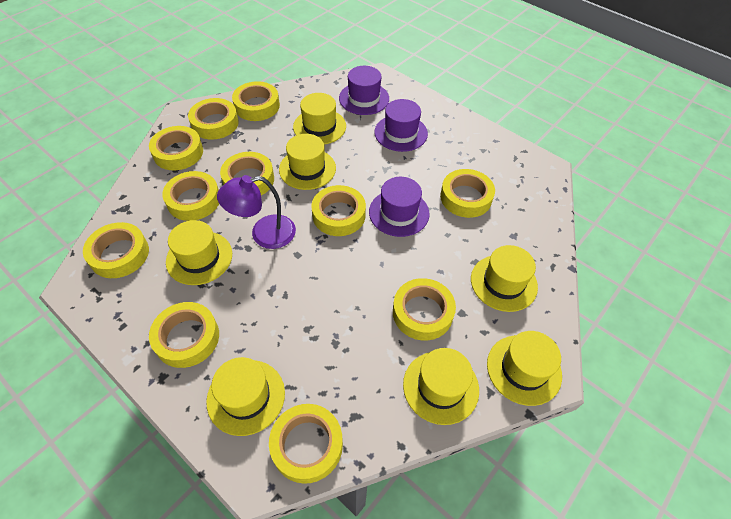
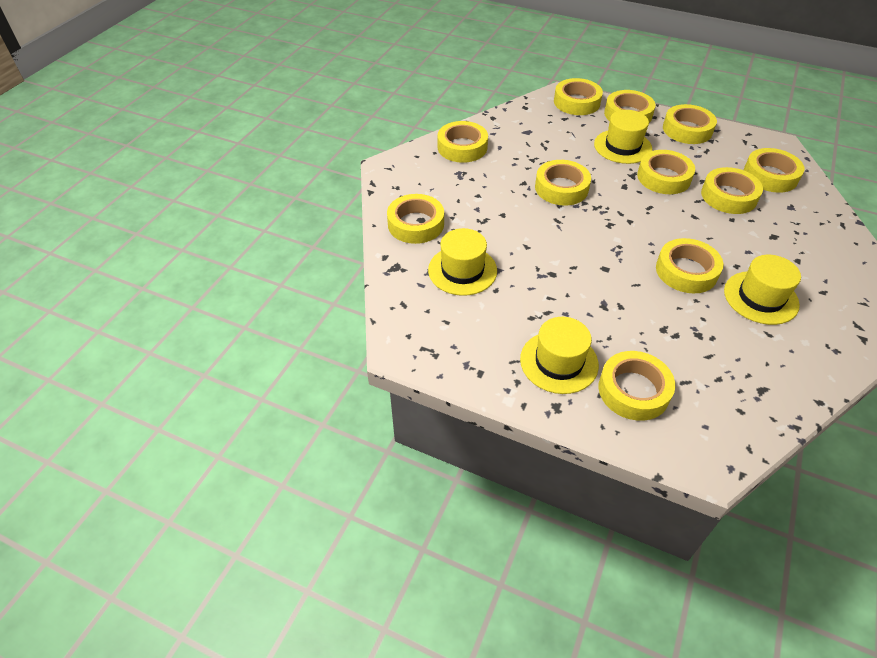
purple hat: [339,66,389,115] [369,177,430,237] [374,99,428,152] = 3 -> none = 0
purple lamp: [217,175,296,249] = 1 -> none = 0
yellow hat: [166,220,232,285] [206,357,285,436] [279,134,336,190] [293,93,346,145] [403,348,479,425] [471,245,538,312] [487,331,562,406] = 7 -> [428,228,497,296] [520,317,599,394] [594,110,652,164] [724,255,801,325] = 4

